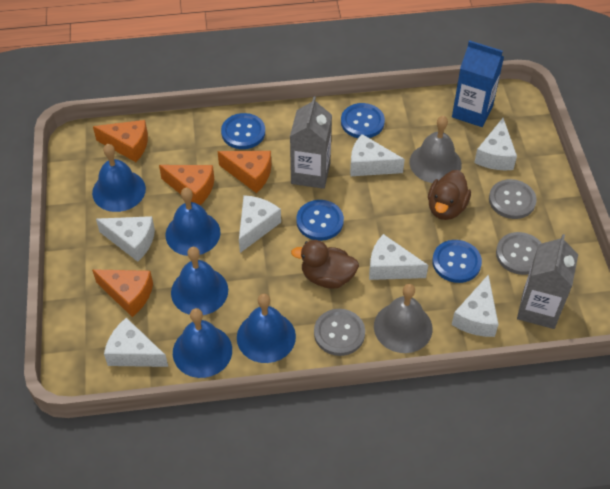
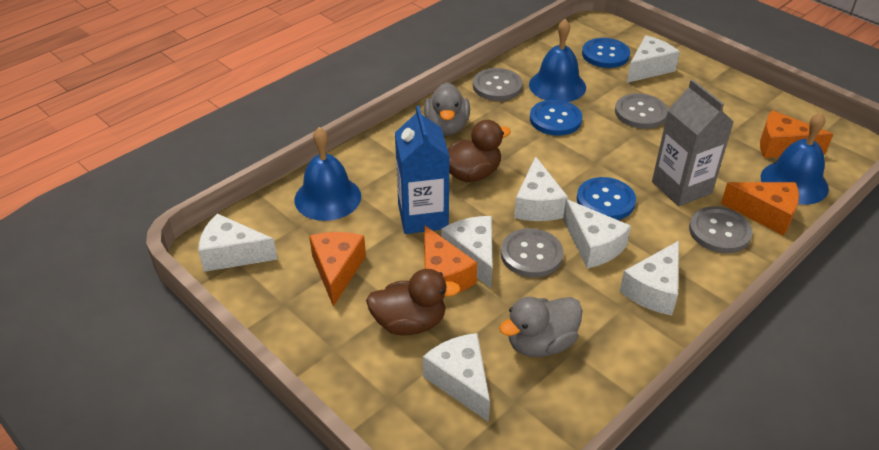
blue bell: [92,144,146,212] [166,188,221,256] [171,247,228,315] [173,308,232,378] [237,294,296,363] = 5 -> [295,127,361,221] [529,19,586,102] [761,112,829,205] = 3
blue button: [221,113,265,149] [296,200,344,241] [341,103,385,138] [432,240,482,283] = 4 -> [530,100,582,136] [577,177,636,220] [582,38,630,68] = 3
grey bell: [374,284,432,353] [409,116,462,183] = 2 -> none = 0
grey button: [314,309,365,356] [489,179,537,219] [496,232,542,275] = 3 -> [473,68,522,101] [501,228,563,277] [615,93,668,129] [689,206,753,253] = 4
grey carton: [290,96,332,189] [517,234,578,329] = 2 -> [652,79,734,206] = 1
grey duck: none = 0 -> [424,82,470,135] [499,297,582,357] = 2

